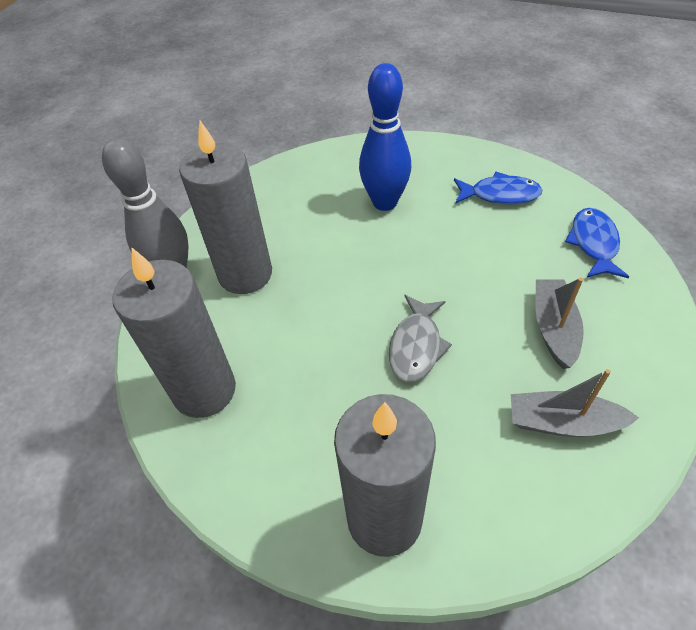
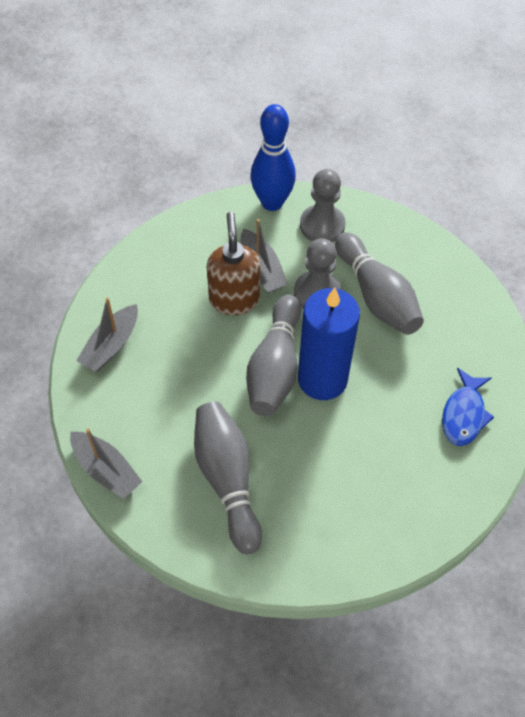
blue candle: none = 0 -> [298,288,360,400] = 1
blue fish: [454,172,542,204] [565,208,629,278] = 2 -> [442,368,494,446] = 1
brown soap dispenser: none = 0 -> [207,212,260,315] = 1
grey boat: [511,369,639,437] [535,277,584,369] = 2 -> [70,429,142,499] [76,298,138,372] [240,219,288,293] = 3
grey bowling pin: [102,138,189,268] = 1 -> [194,402,262,554] [246,295,301,416] [335,232,424,335] = 3
grey candle: [112,247,236,418] [179,121,272,294] [334,394,436,557] = 3 -> none = 0
grey fish: [389,295,452,383] = 1 -> none = 0
grey pawn: none = 0 -> [294,238,341,309] [300,169,345,242] = 2

